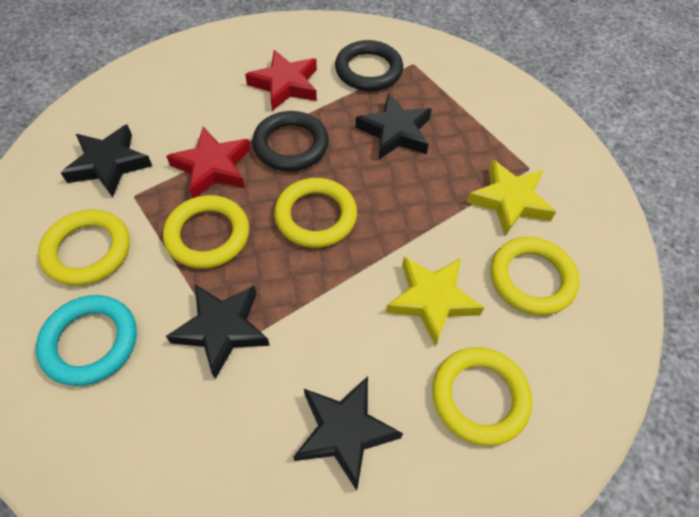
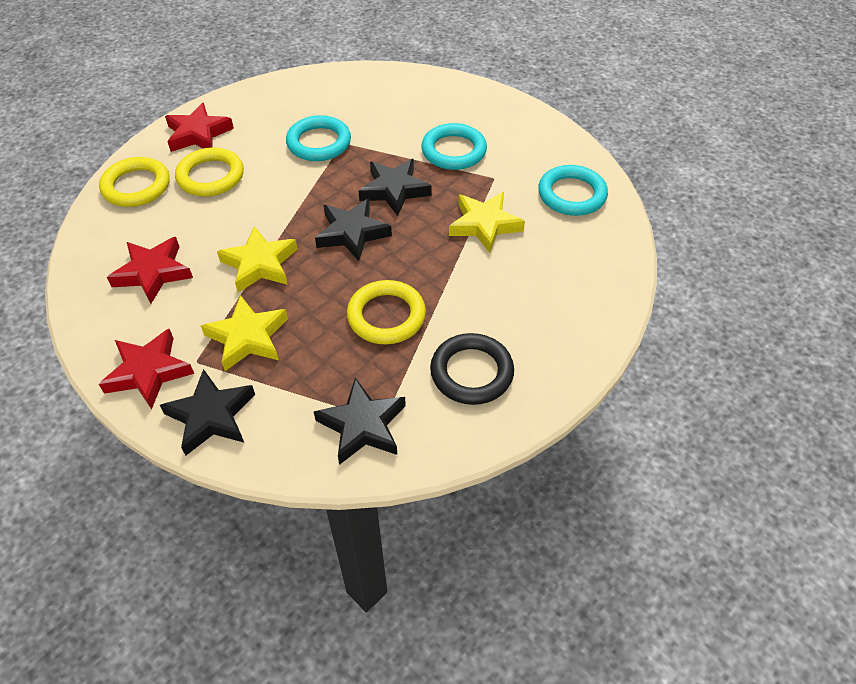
black ring: [252,111,329,171] [335,40,403,91] = 2 -> [430,333,514,405] = 1
red star: [166,127,251,198] [245,50,317,111] = 2 -> [99,329,194,409] [107,237,193,304] [165,103,234,152] = 3
turquoise ring: [36,295,137,386] = 1 -> [286,115,351,161] [421,123,487,170] [538,165,608,216] = 3
yellow ring: [38,210,130,286] [163,195,249,269] [274,178,357,248] [432,347,532,446] [490,237,579,315] = 5 -> [99,157,170,207] [175,147,244,197] [347,280,426,344] = 3
yellow star: [386,257,484,346] [467,159,556,236] = 2 -> [201,295,288,371] [217,226,298,293] [449,192,525,253] = 3

